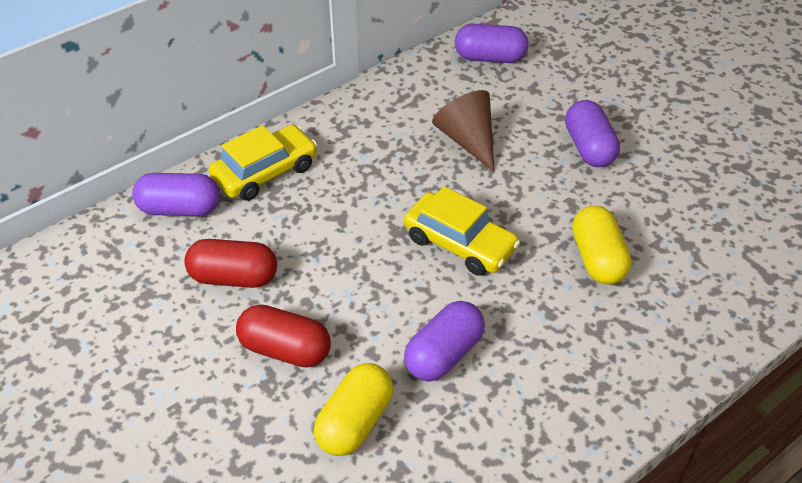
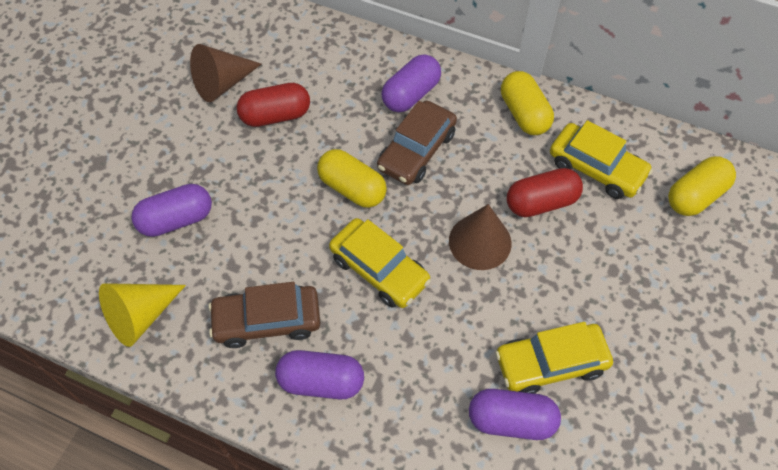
brown car: none = 0 -> [208,282,320,348] [377,101,457,185] = 2
brown cone: [432,90,495,172] = 1 -> [190,44,262,102] [449,204,511,270] = 2
yellow capsule: [314,363,393,456] [572,206,631,285] = 2 -> [317,149,387,208] [501,71,554,135] [668,156,736,216] = 3
yellow car: [208,124,317,201] [404,186,520,276] = 2 -> [329,218,431,308] [495,322,613,394] [550,120,653,199] = 3
yellow cone: none = 0 -> [99,283,186,347] = 1

